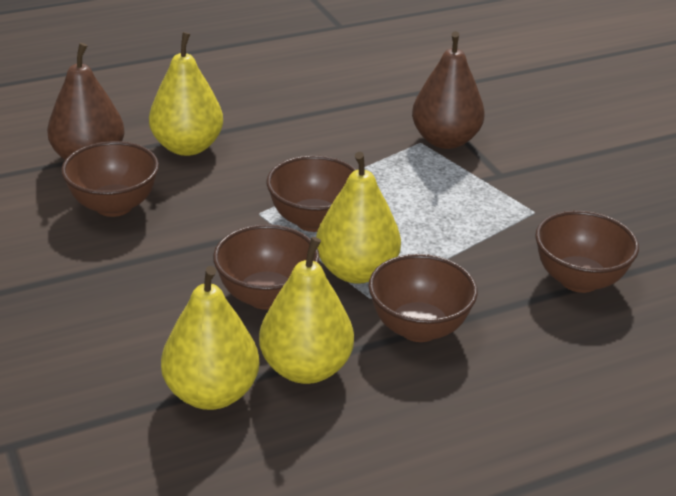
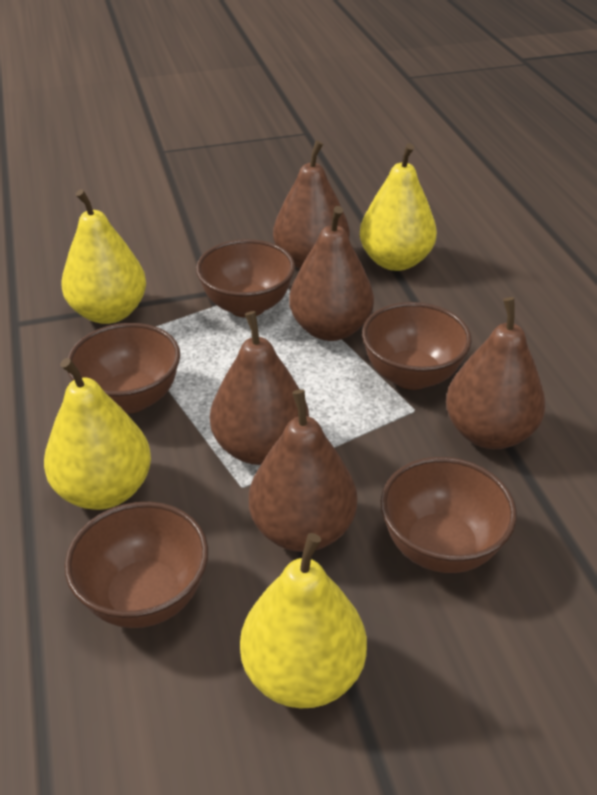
brown pear: [47,43,125,160] [412,31,485,149] = 2 -> [210,311,309,465] [249,389,358,552] [273,140,350,269] [289,206,374,341] [446,297,546,449] = 5

